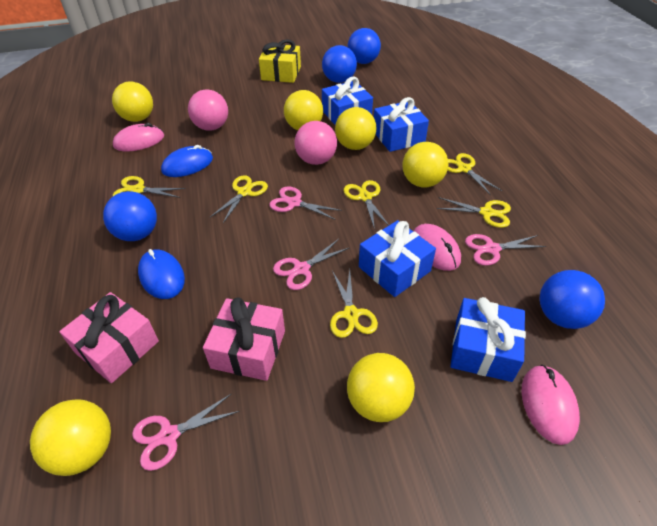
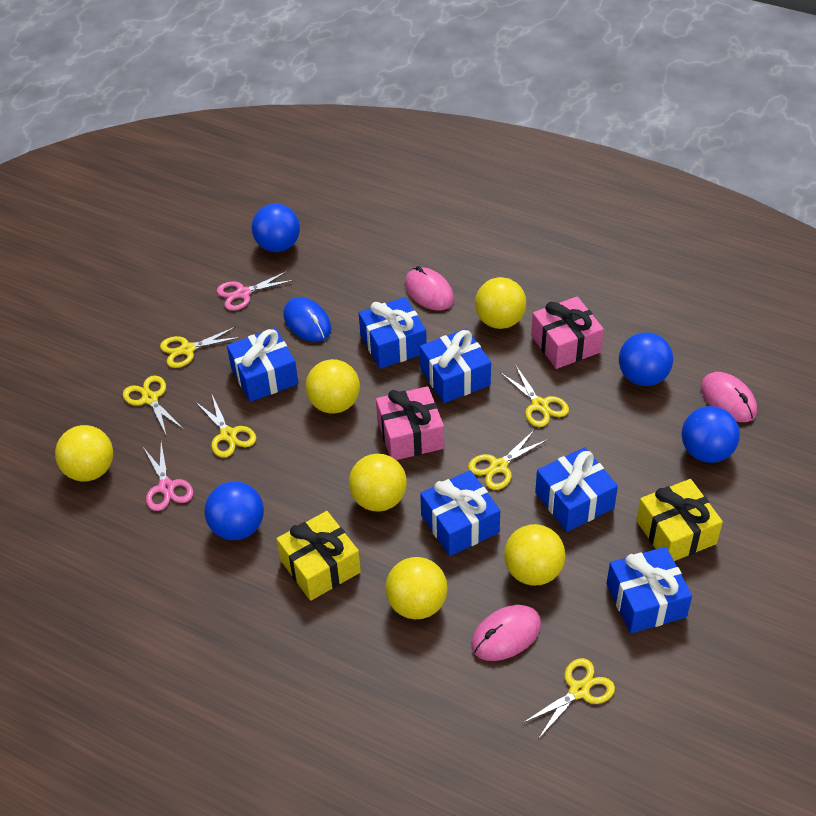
blue gift: [322,77,373,125] [359,220,436,297] [374,97,429,152] [450,297,526,382] = 4 -> [227,328,298,402] [359,297,427,369] [420,329,491,403] [420,470,500,556] [535,447,618,532] [606,547,692,633] = 6
blue mouse: [138,249,185,299] [161,145,213,177] = 2 -> [283,297,331,342] = 1
pink ball: [188,89,228,131] [294,121,337,165] = 2 -> none = 0
pink scissors: [132,393,240,471] [269,186,342,220] [273,239,349,290] [465,234,547,266] = 4 -> [143,442,193,511] [217,271,295,311] = 2
yellow gift: [259,39,301,83] = 1 -> [277,511,361,601] [636,479,723,561] = 2

